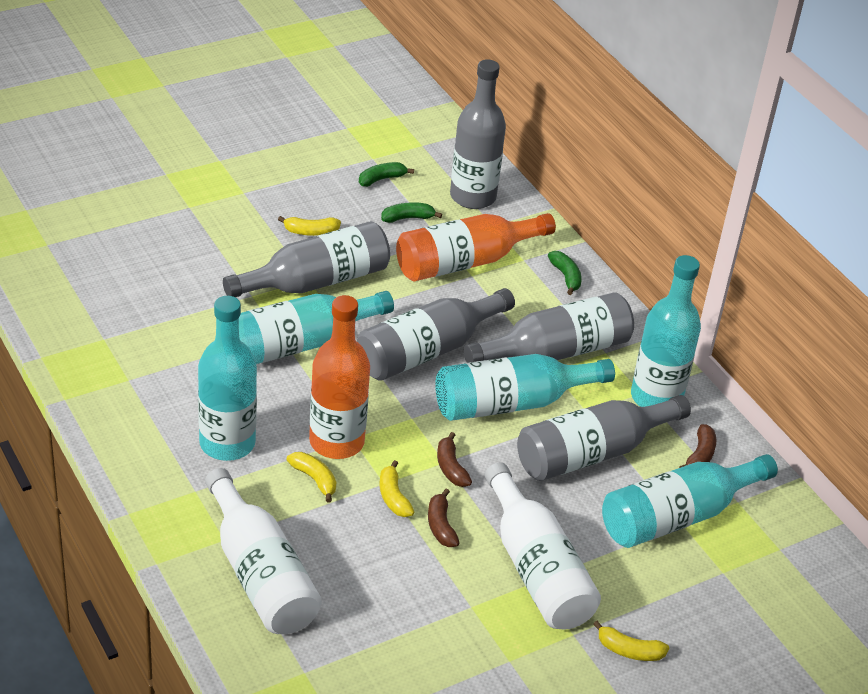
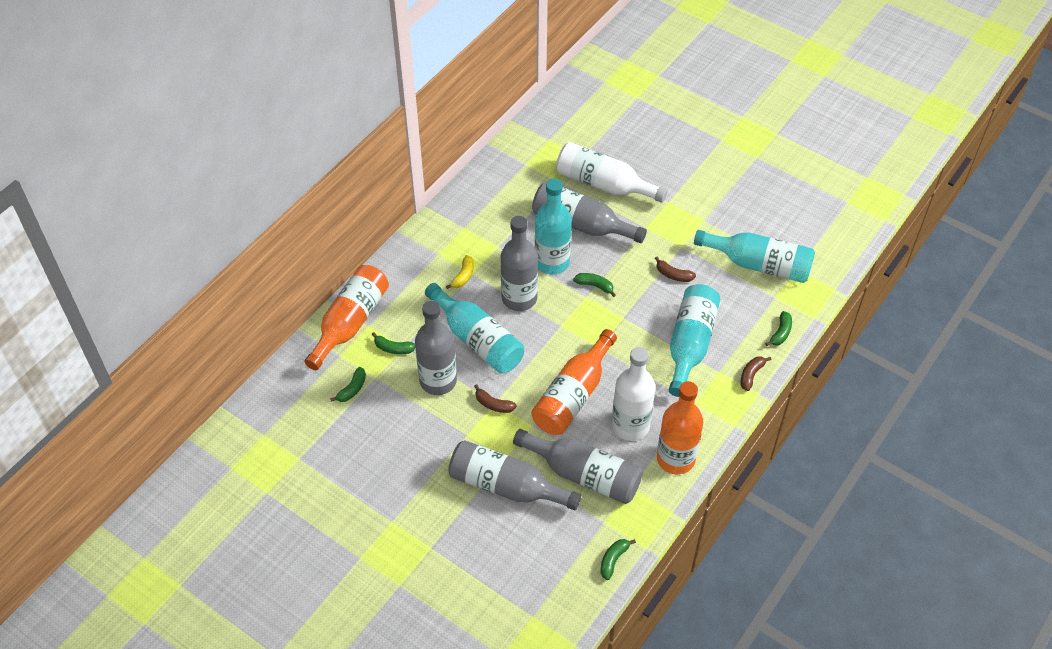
green banana: [359,162,414,187] [381,202,442,223] [548,251,582,295] = 3 -> [330,367,366,402] [372,332,415,354] [573,273,616,297] [600,539,636,580] [765,311,792,346] = 5
orange bottle: [309,295,370,459] [396,213,556,281] = 2 -> [304,265,389,370] [531,329,617,435] [657,381,703,474] = 3
turquoise bottle: [198,296,257,461] [239,291,394,364] [435,354,615,421] [602,454,778,548] [631,255,701,407] = 5 -> [425,283,524,374] [535,179,572,274] [669,284,720,397] [694,230,815,283] = 4
yellow banana: [278,216,341,236] [287,452,336,502] [380,460,414,517] [593,621,670,661] = 4 -> [446,255,474,289] = 1

